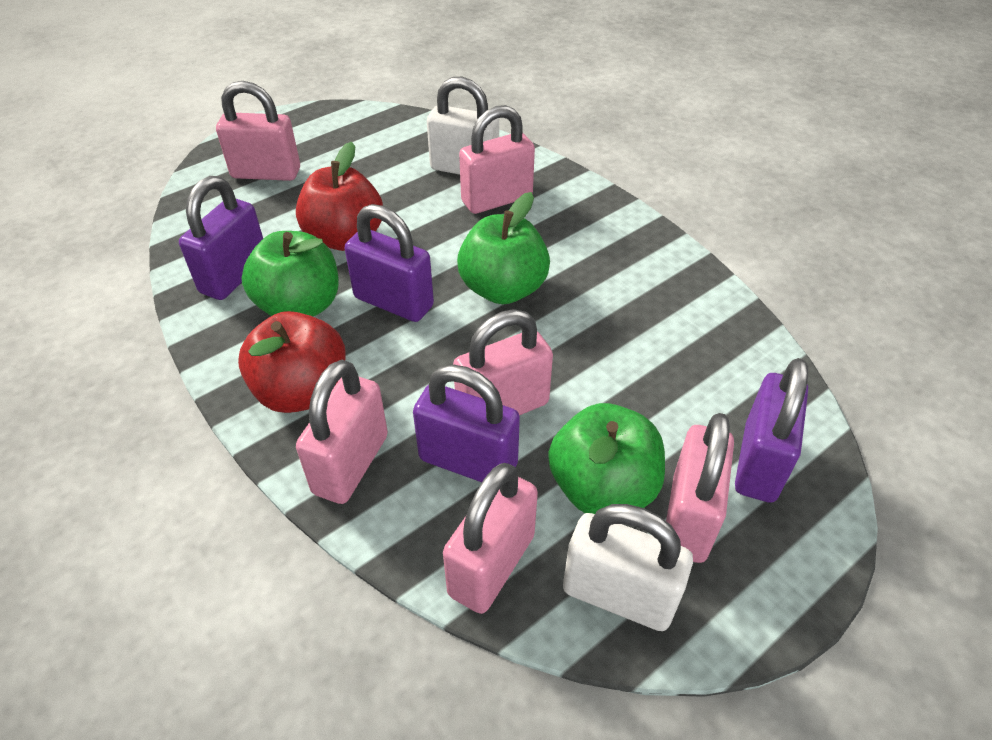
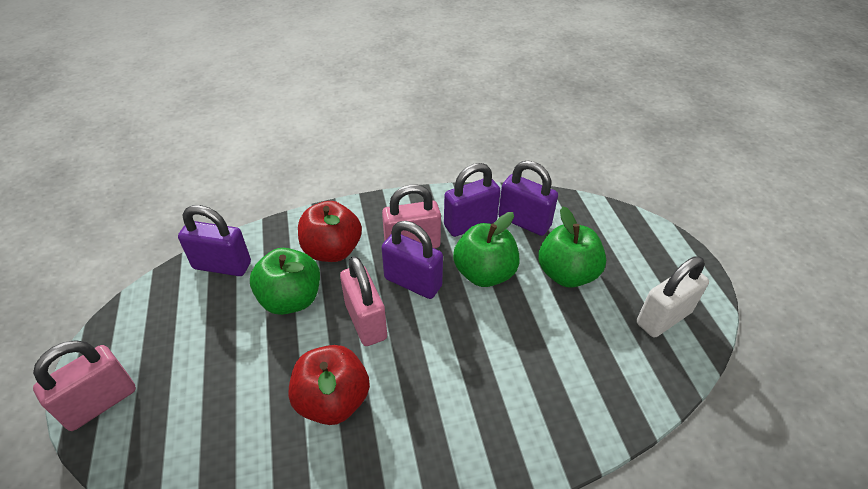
pink padlock: [216,81,300,181] [296,360,388,504] [443,463,538,614] [453,309,553,415] [459,105,535,214] [666,413,734,563] = 6 -> [33,340,136,431] [340,256,387,346] [382,184,441,248] = 3
white padlock: [427,77,499,175] [563,504,693,631] = 2 -> [637,256,709,338] = 1

